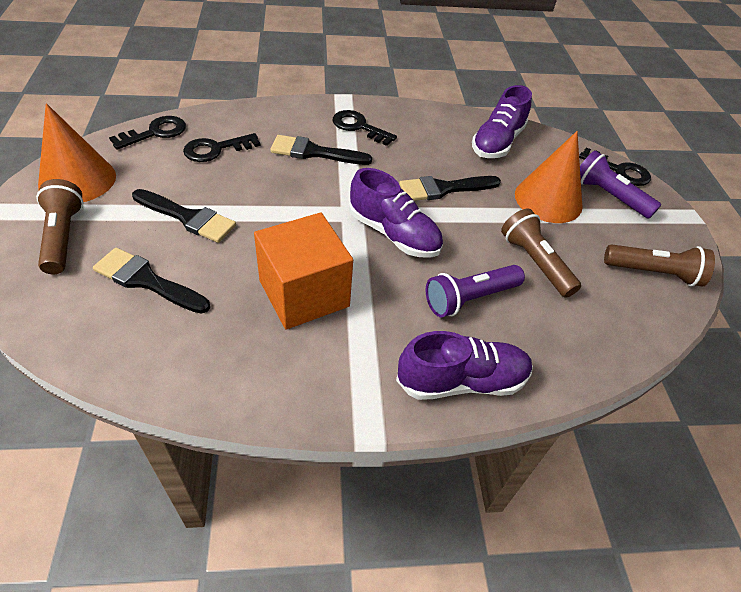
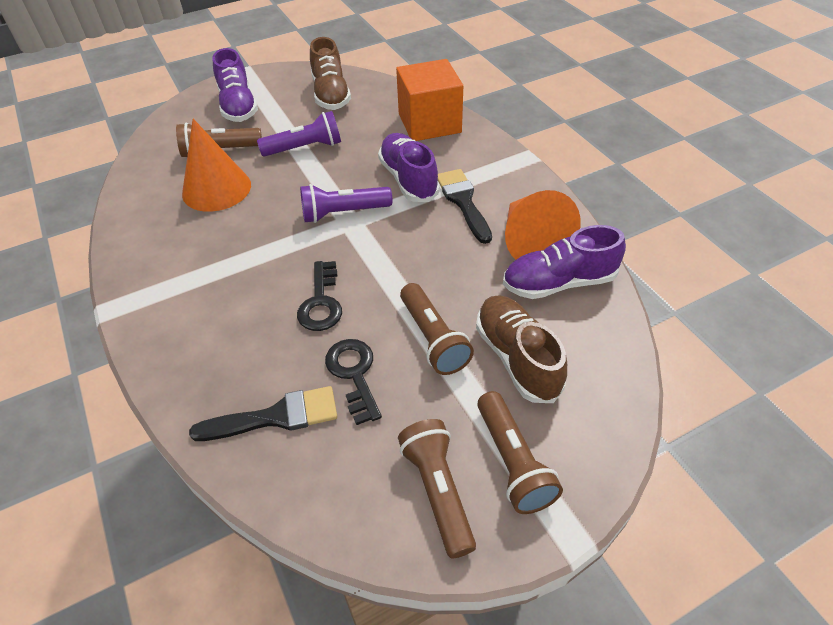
black brush: [93,248,210,314] [132,189,236,243] [270,135,372,165] [399,176,501,201] = 4 -> [189,386,337,441] [438,169,492,244] = 2
black key: [109,116,186,150] [183,133,261,162] [333,110,397,146] [579,148,651,186] = 4 -> [297,261,342,331] [325,339,382,425] = 2
brown flashlight: [36,179,83,274] [501,209,581,298] [604,245,715,287] = 3 -> [176,123,262,157] [398,419,476,559] [400,283,474,375] [477,391,563,514] = 4
brown shoe: none = 0 -> [310,37,351,110] [476,296,567,403] = 2

